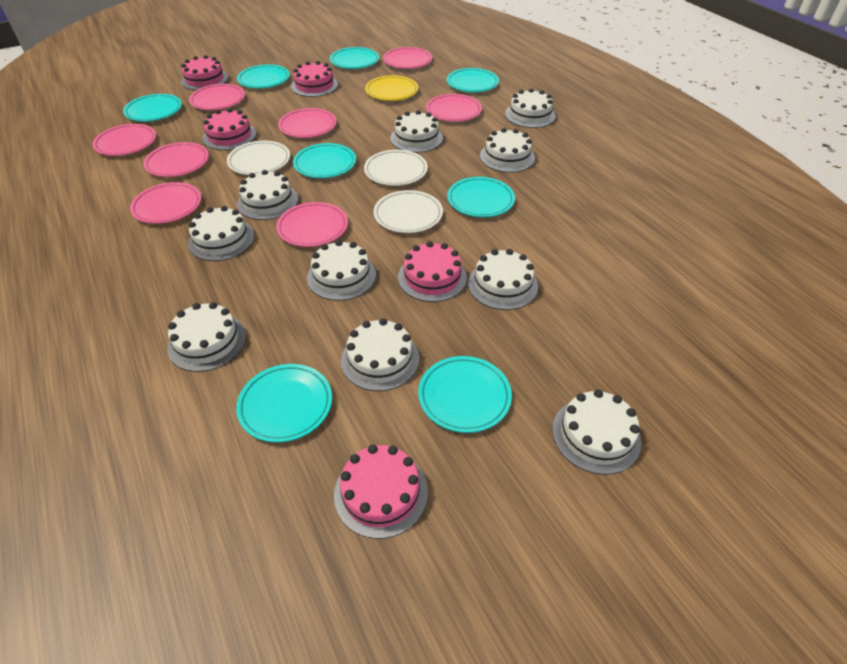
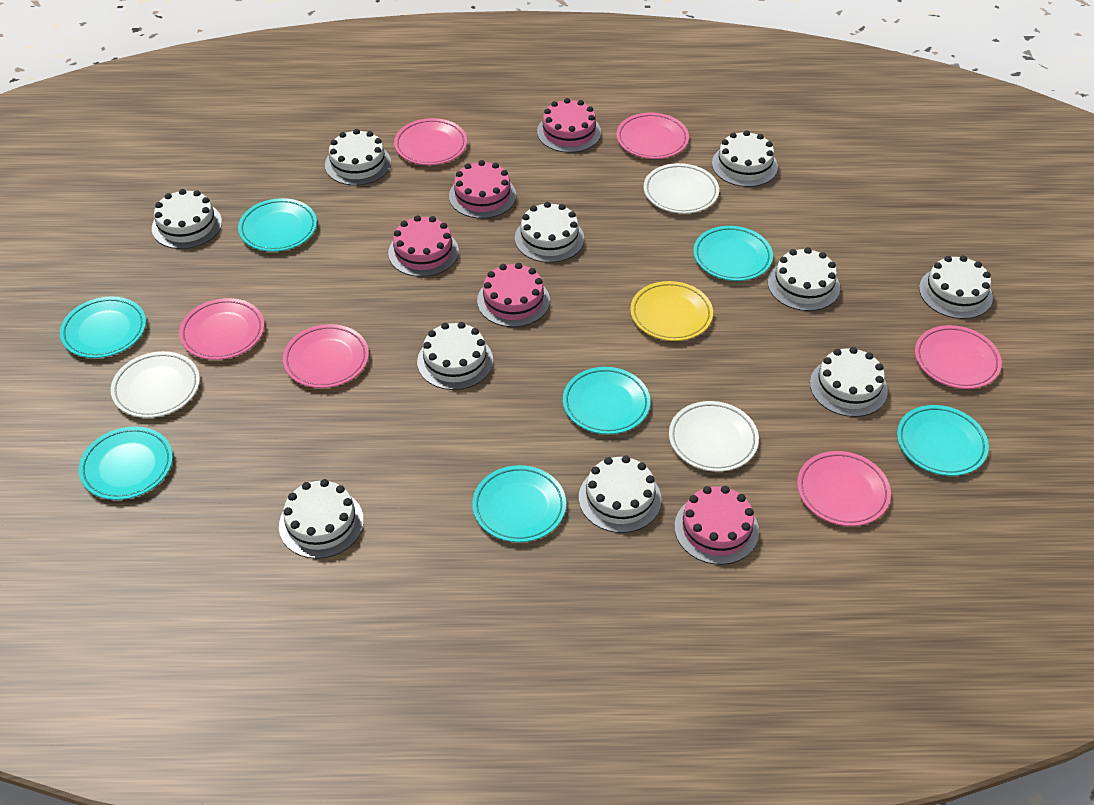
pink plate: [93,124,156,156] [130,182,201,224] [144,142,209,177] [189,84,245,110] [276,202,348,247] [278,108,337,138] [383,47,432,69] [426,94,482,122] = 8 -> [179,298,264,360] [283,324,369,388] [394,118,467,165] [616,113,689,159] [797,451,891,526] [915,325,1002,389] = 6
turquoise plate: [123,94,182,122] [236,364,332,442] [237,64,290,89] [293,143,356,178] [330,47,379,69] [418,356,512,433] [447,68,499,92] [447,177,515,217] = 8 -> [60,296,146,358] [79,426,173,500] [238,198,317,252] [472,465,566,542] [563,367,650,434] [693,226,773,281] [897,405,989,476] = 7

